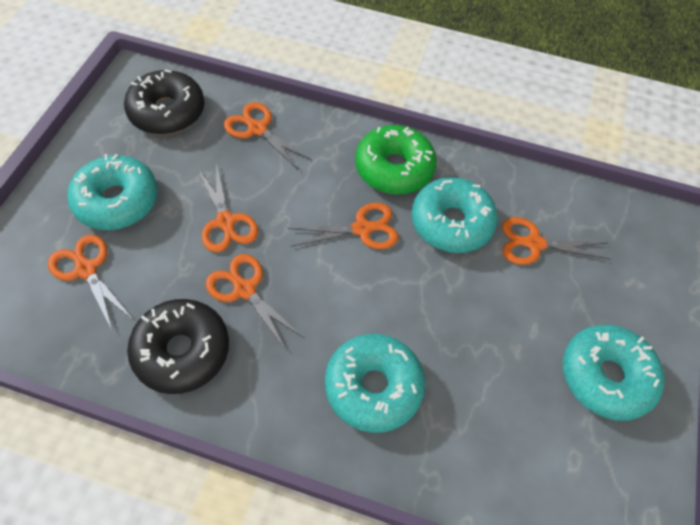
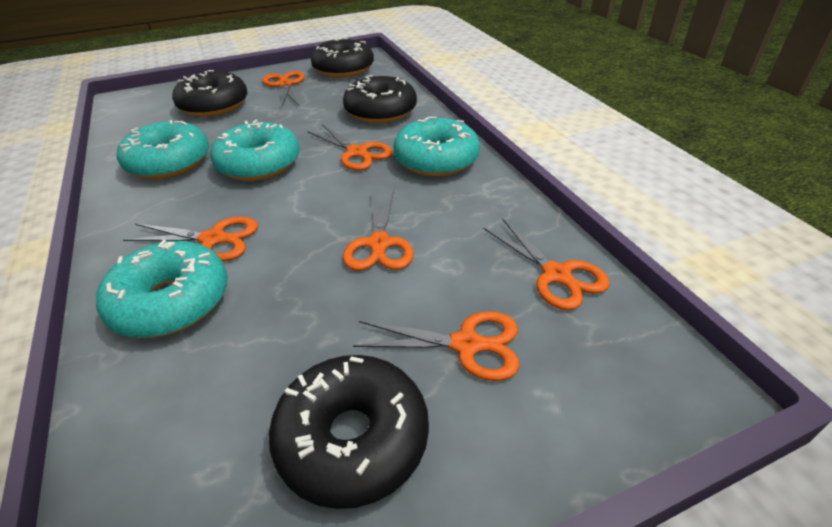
black donut: [124,69,205,135] [127,299,229,394] = 2 -> [172,70,247,117] [269,355,429,509] [311,38,374,78] [343,75,417,123] = 4
green donut: [355,125,437,194] = 1 -> none = 0

